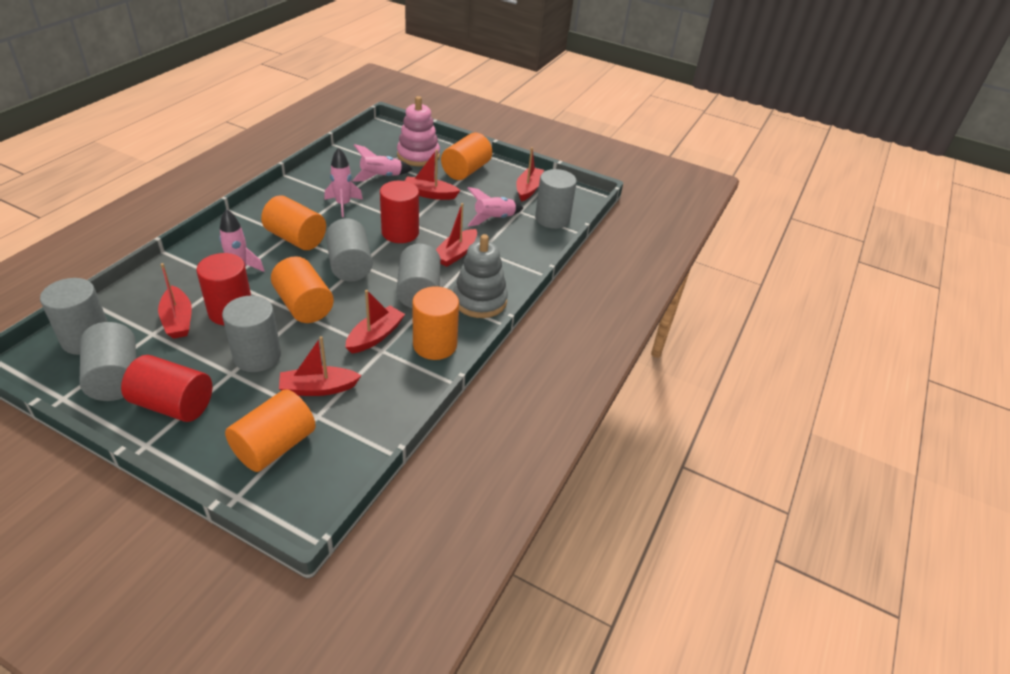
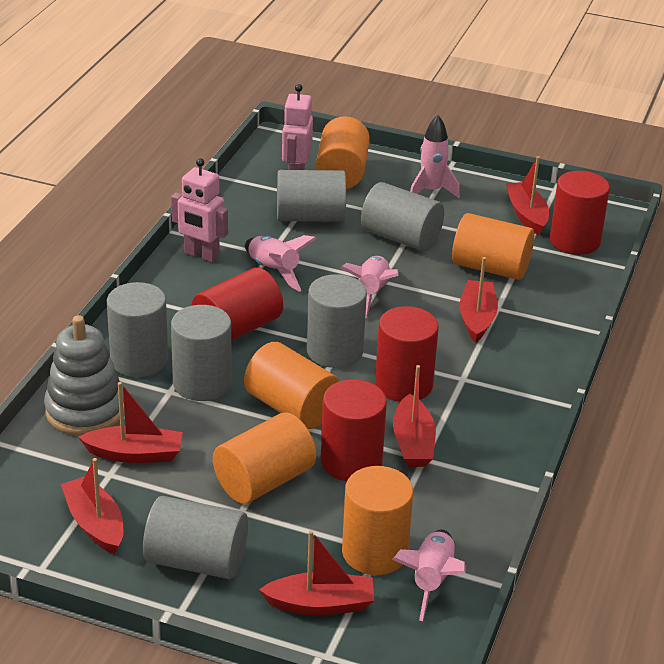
pink robot: none = 0 -> [171,158,228,263] [282,84,313,170] = 2
pink stacking toy: [397,96,440,166] = 1 -> none = 0
red cylinder: [121,355,213,422] [196,253,251,325] [380,181,419,243] = 3 -> [191,268,283,341] [321,379,387,481] [375,306,439,402] [550,171,610,255] = 4

